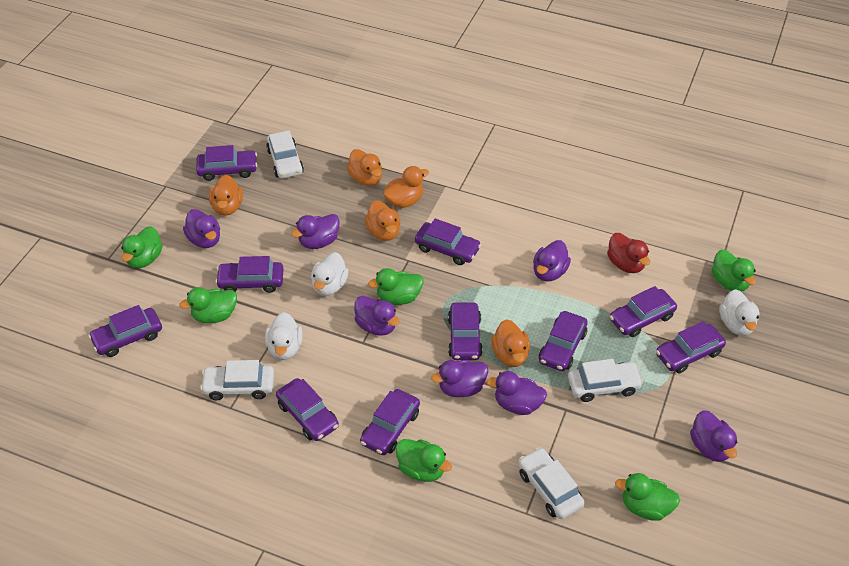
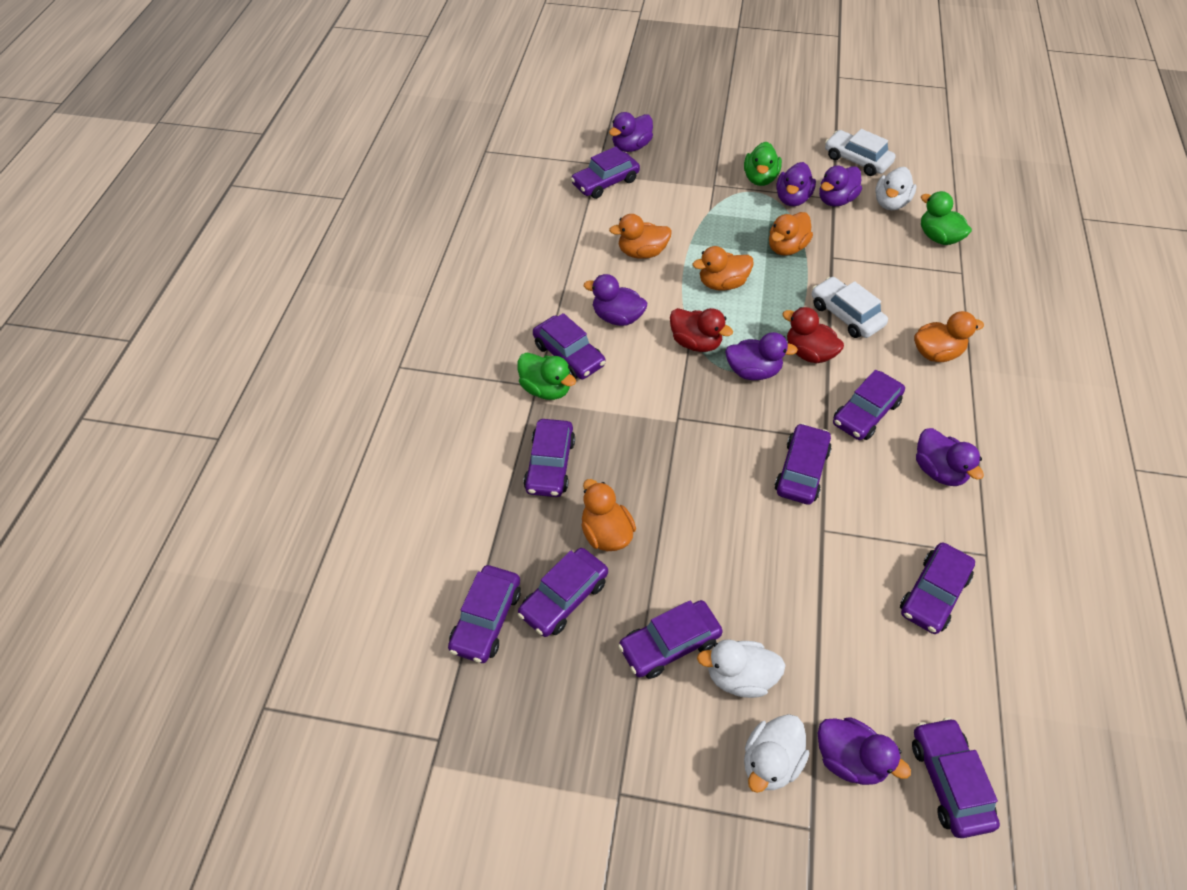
green duck: [121,226,163,268] [179,287,237,324] [368,268,424,305] [396,439,452,482] [615,473,680,521] [712,250,756,292] = 6 -> [517,353,576,400] [744,142,782,186] [921,191,972,245] = 3
red duck: [607,233,650,273] = 1 -> [670,308,733,352] [782,307,844,363] = 2
white car: [200,360,274,400] [266,131,304,179] [518,447,585,519] [568,359,643,402] = 4 -> [812,277,888,338] [825,129,896,176] = 2

